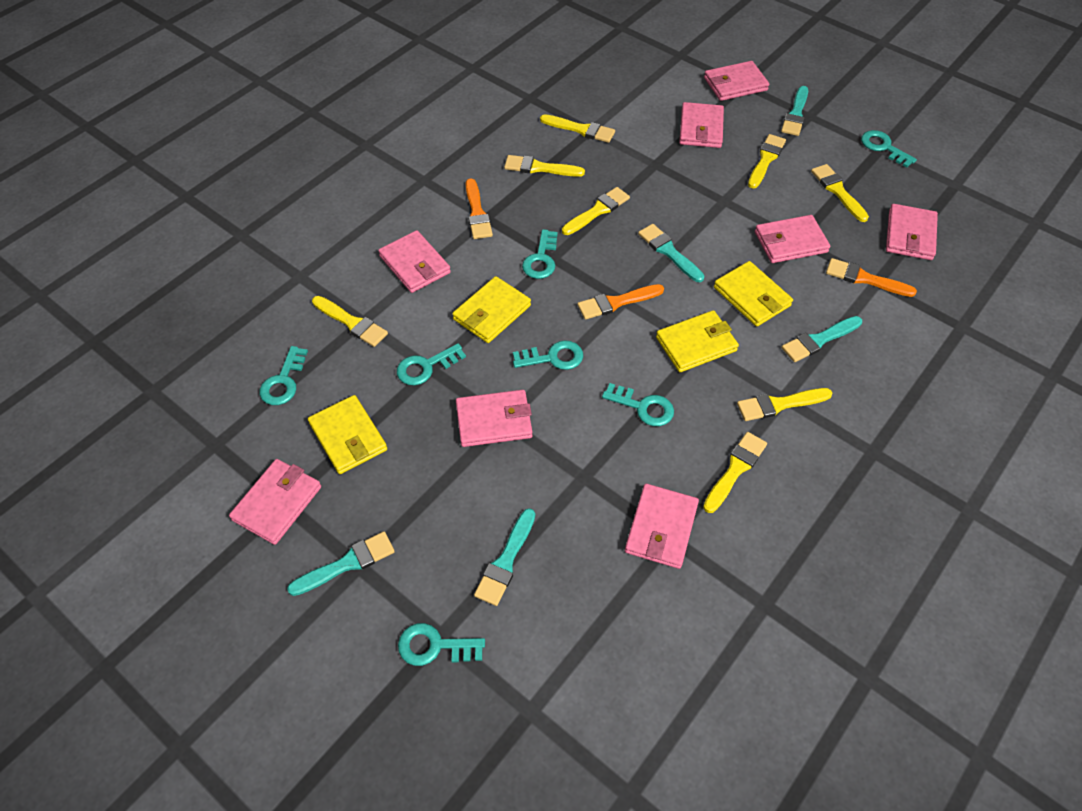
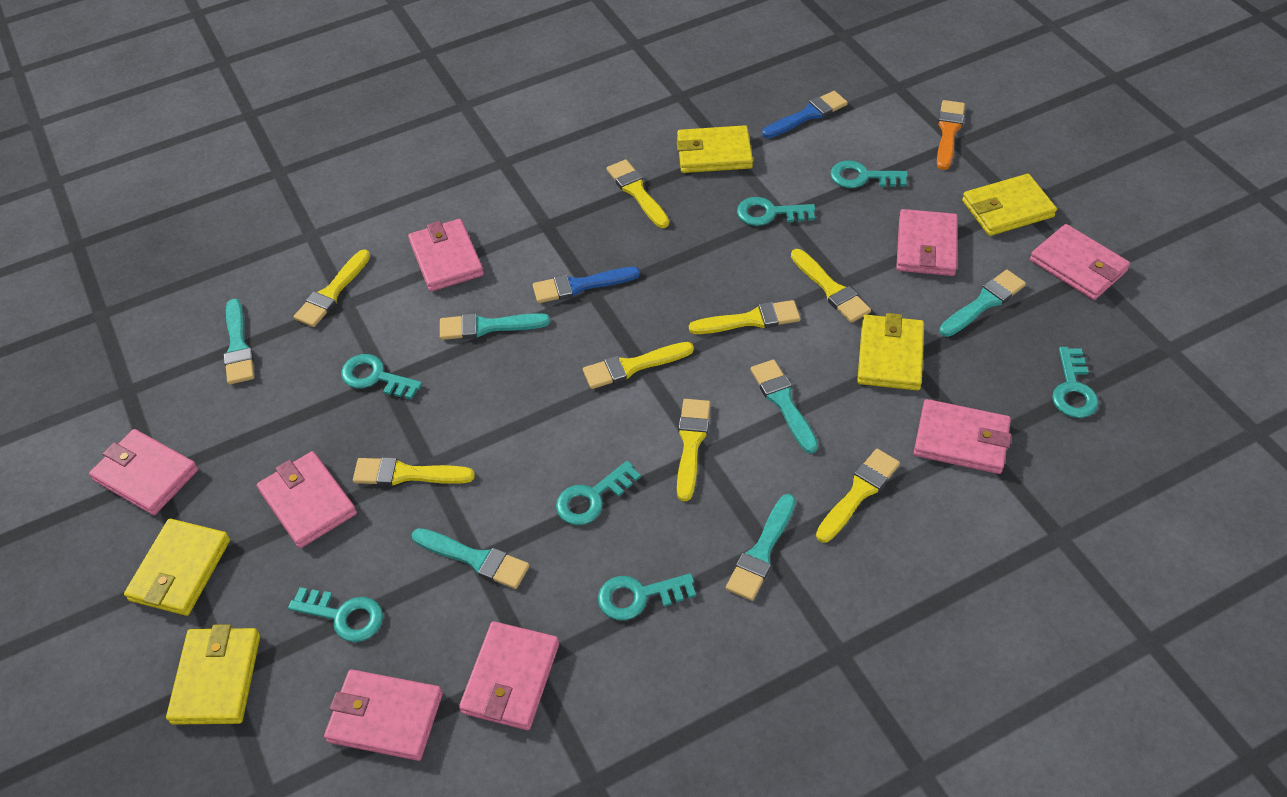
blue brush: none = 0 -> [533,267,640,303] [762,91,848,138] = 2
orange brush: [466,178,493,239] [577,284,664,320] [826,258,917,297] = 3 -> [937,100,965,170] = 1
turquoise brush: [287,532,395,596] [474,508,535,606] [638,224,704,282] [781,86,808,136] [782,316,862,362] = 5 -> [224,299,254,385] [412,528,530,589] [440,313,550,340] [726,494,796,601] [751,359,818,454] [939,270,1026,337] = 6
yellow wallet: [308,395,387,474] [452,276,531,343] [656,310,739,372] [714,261,793,327] = 4 -> [124,519,230,616] [166,624,260,725] [677,125,753,173] [857,313,924,390] [962,174,1057,236] = 5

